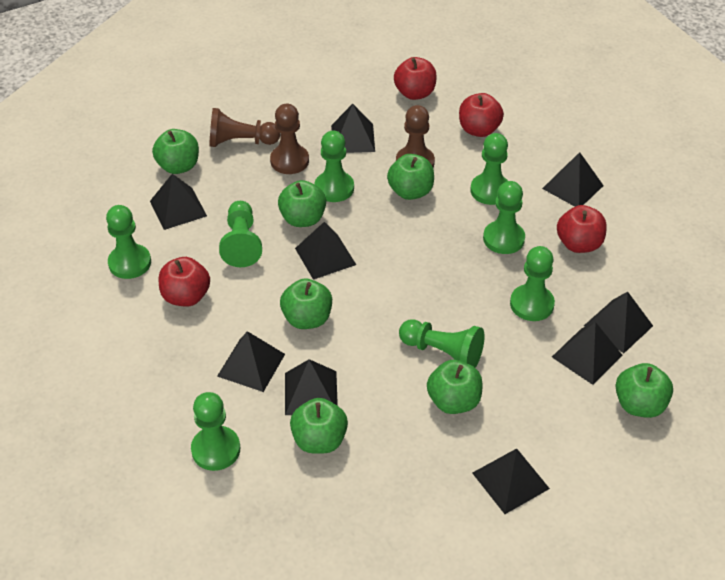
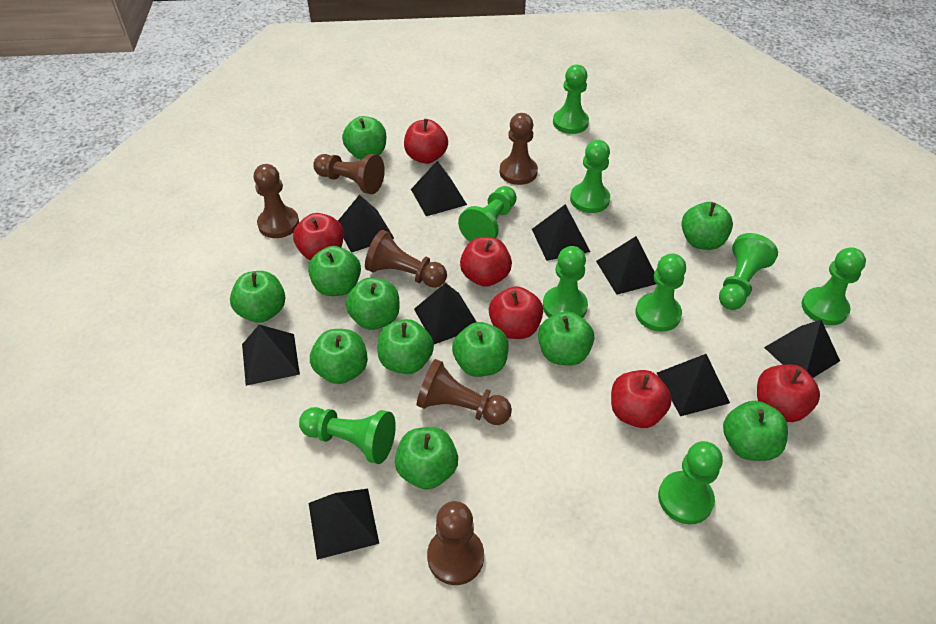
brown pawn: [209,108,281,147] [270,104,309,174] [396,105,435,167] = 3 -> [254,164,299,238] [313,154,385,194] [365,230,447,288] [417,359,512,425] [427,501,484,585] [500,113,538,185] = 6
green apple: [152,129,199,174] [278,180,326,227] [280,278,332,329] [290,398,348,454] [387,154,434,200] [427,360,482,414] [615,363,673,418] = 7 -> [230,271,285,323] [308,246,361,296] [310,329,368,384] [342,116,386,160] [345,277,400,330] [377,319,434,374] [395,427,458,490] [452,322,509,377] [538,311,594,366] [681,202,733,250] [723,401,788,461] = 11
green pawn: [106,205,151,279] [191,392,240,471] [219,201,262,267] [314,131,354,202] [399,319,485,368] [470,133,508,205] [483,181,525,254] [510,246,555,321] = 8 -> [299,407,396,464] [458,186,517,242] [543,246,588,318] [553,65,589,134] [570,140,610,213] [635,253,686,332] [658,441,723,524] [719,233,778,310] [802,247,866,325] = 9
red apple: [159,257,210,306] [394,57,437,100] [459,93,504,137] [557,205,607,253] = 4 -> [293,213,344,260] [404,119,448,164] [460,237,512,287] [489,286,543,339] [611,370,672,428] [757,365,820,422] = 6

